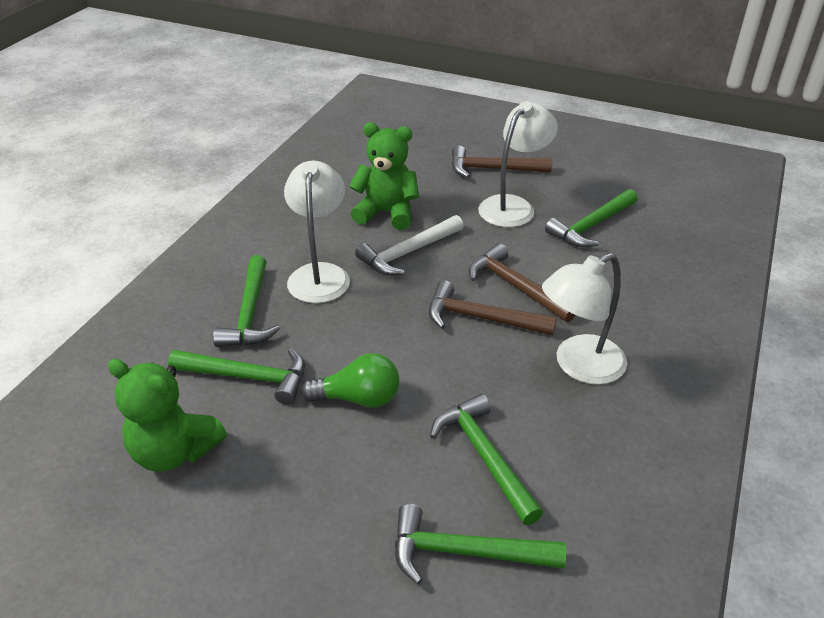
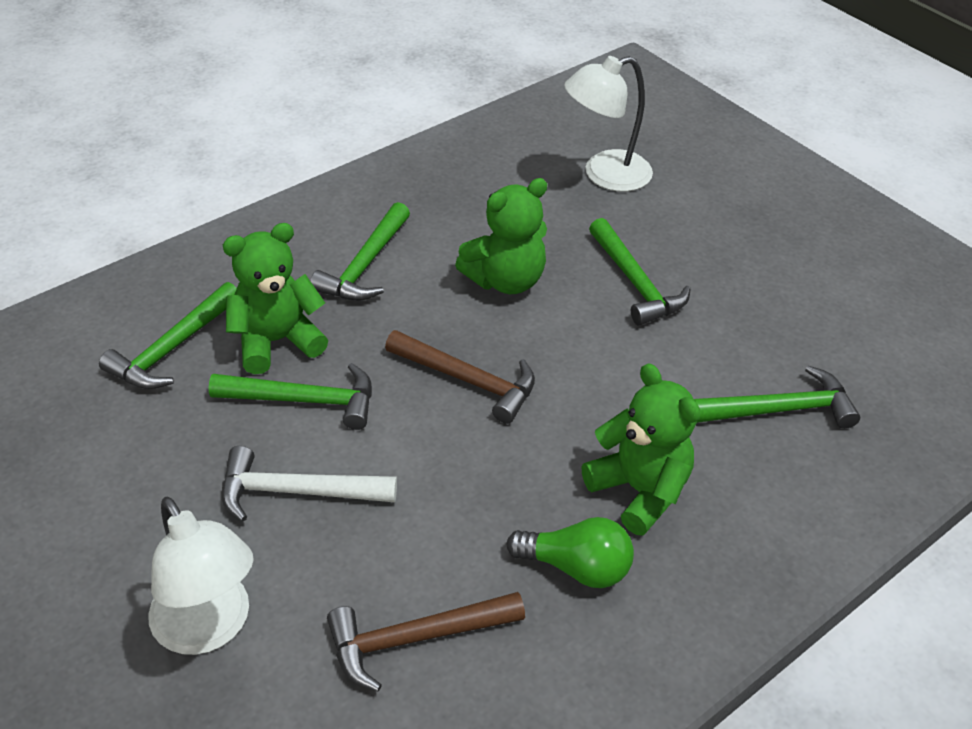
brown hammer: [429,280,557,335] [452,146,552,178] [469,243,575,322] = 3 -> [327,592,525,691] [385,330,535,424] = 2
green teddy bear: [108,359,227,471] [349,122,419,230] = 2 -> [223,223,328,374] [455,178,547,294] [582,363,701,536] = 3
white lamp: [284,161,350,303] [478,101,558,227] [542,253,627,385] = 3 -> [148,497,254,655] [564,56,653,192] = 2

